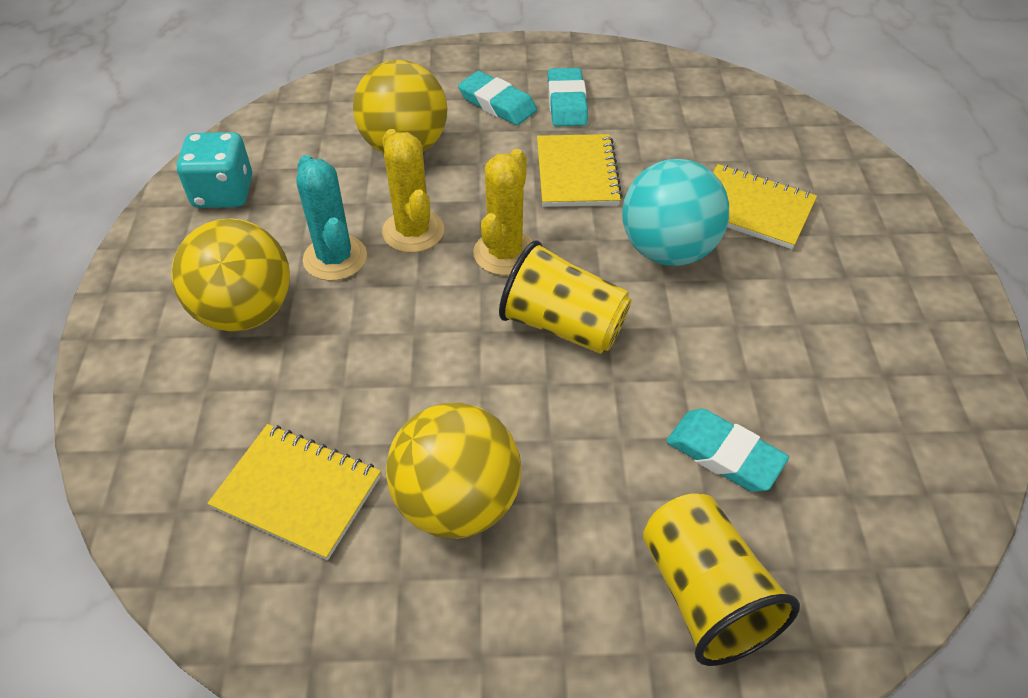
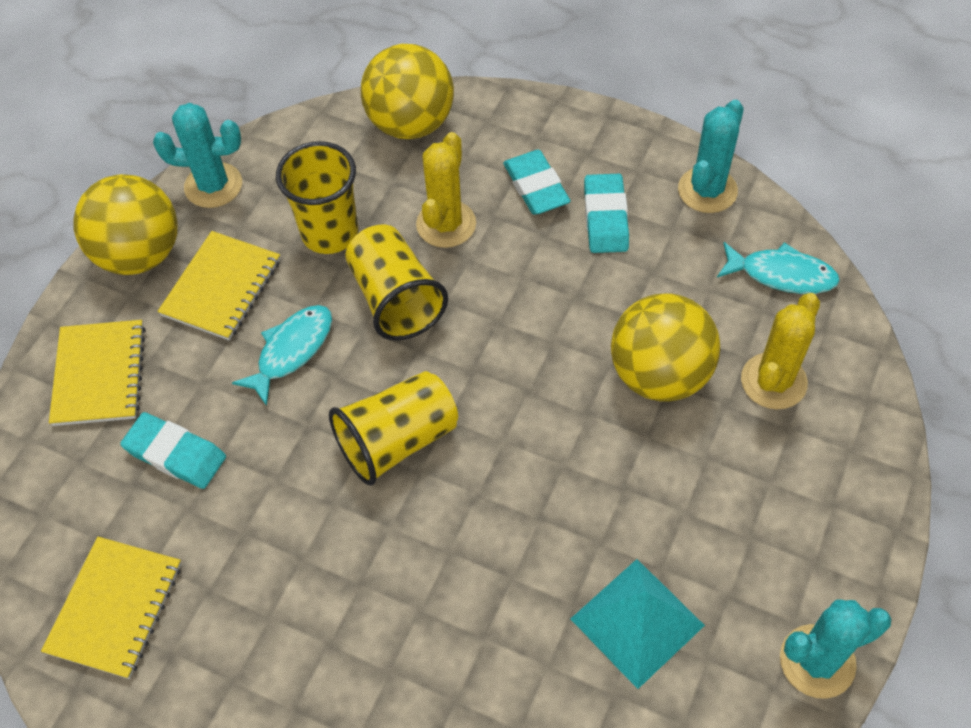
turquoise ball: [622,159,729,266] = 1 -> none = 0
turquoise cactus: [296,155,367,281] = 1 -> [153,103,242,208] [678,100,744,213] [780,599,891,699] = 3
turquoise dice: [177,132,252,208] = 1 -> none = 0
turquoise fish: none = 0 -> [232,305,332,406] [717,242,840,294] = 2
turquoise pyramid: none = 0 -> [571,559,705,689] = 1
yellow cup: [499,240,632,354] [643,493,800,666] = 2 -> [276,141,358,254] [329,371,458,486] [345,224,448,341] = 3

